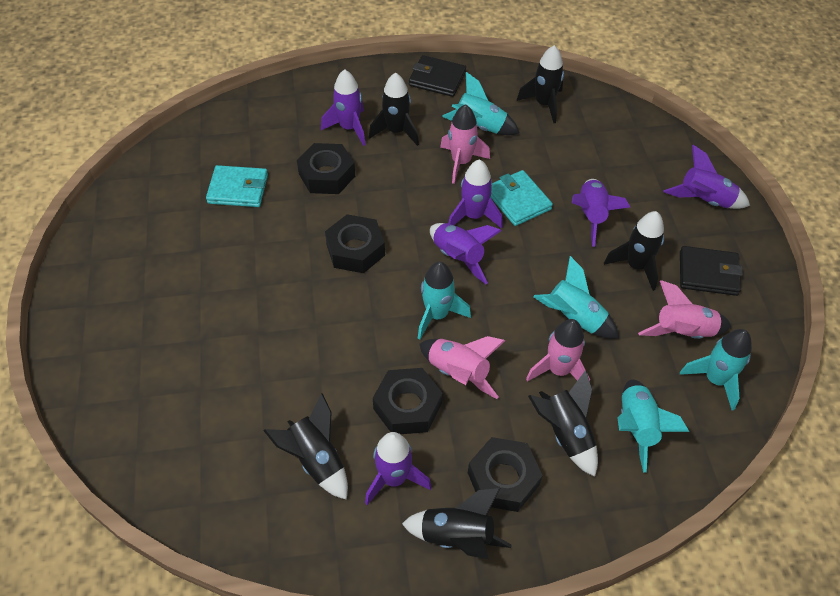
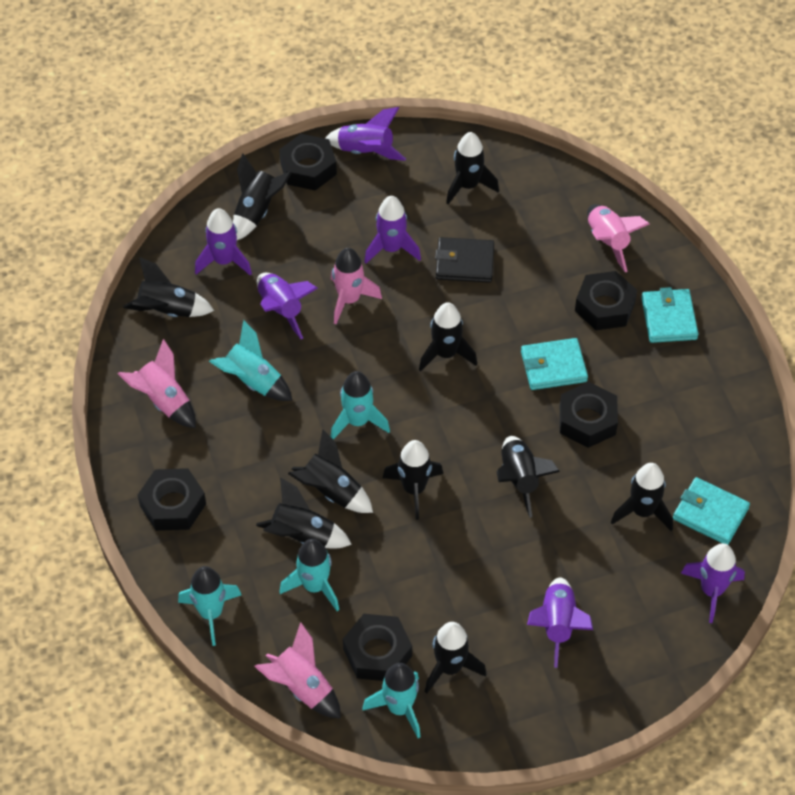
black nut: [297,143,355,194] [325,214,385,273] [373,368,443,434] [468,437,543,512] = 4 -> [138,468,206,531] [279,134,337,191] [343,614,412,681] [560,382,618,448] [575,271,637,330] = 5
black rocket: [263,393,348,500] [369,72,419,146] [402,488,512,559] [516,45,564,123] [528,370,598,477] [604,211,664,291] = 6 -> [123,257,214,317] [233,153,292,240] [256,477,352,549] [288,429,373,513] [383,440,443,520] [419,302,477,372] [425,622,487,694] [446,132,499,204] [497,436,560,518] [611,463,673,531] = 10
black wallet: [409,55,466,97] [680,246,743,296] = 2 -> [435,237,494,283] = 1
turquoise wallet: [206,165,268,207] [491,170,553,226] = 2 -> [521,338,588,390] [641,287,698,343] [673,477,750,545] = 3

